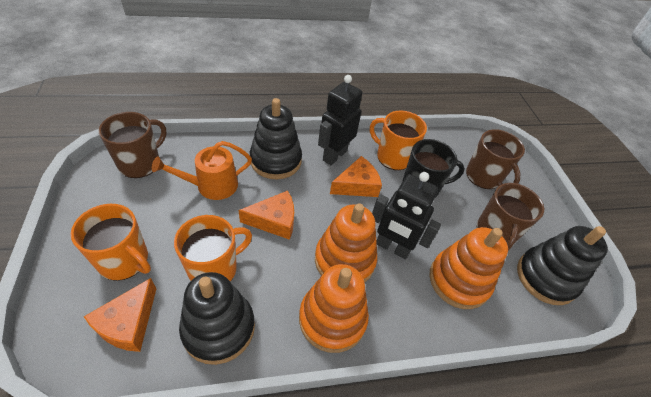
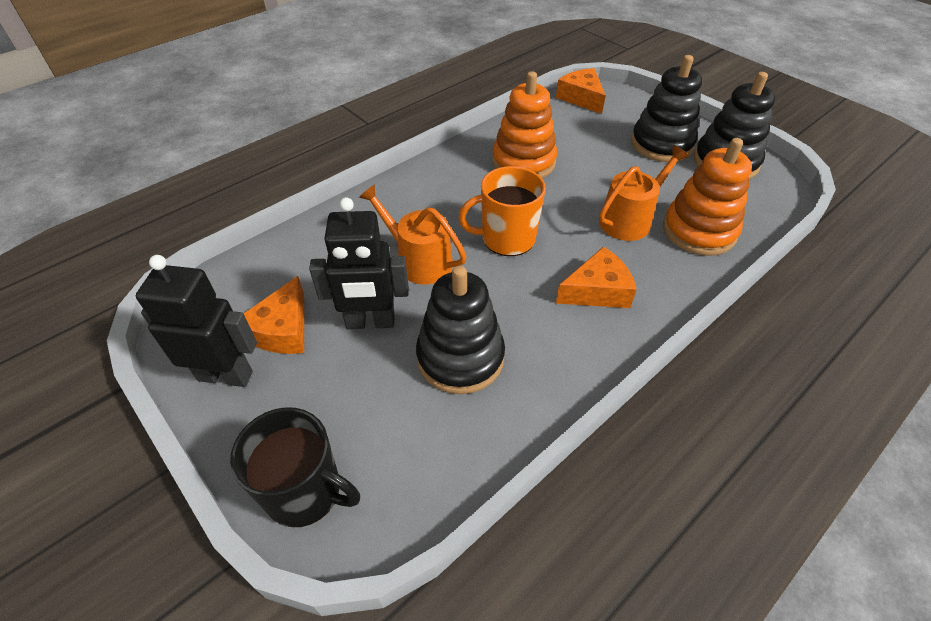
brown mug: [99,112,167,178] [466,129,525,189] [476,183,544,251] = 3 -> none = 0
orange mug: [71,204,151,281] [174,215,252,281] [370,111,427,170] = 3 -> [458,166,546,256] = 1
orange stacking toy: [299,264,369,353] [315,203,377,283] [429,227,508,309] = 3 -> [492,71,557,178] [663,138,752,256] = 2
orange watering can: [152,141,252,200] = 1 -> [359,184,466,284] [599,145,689,241] = 2

